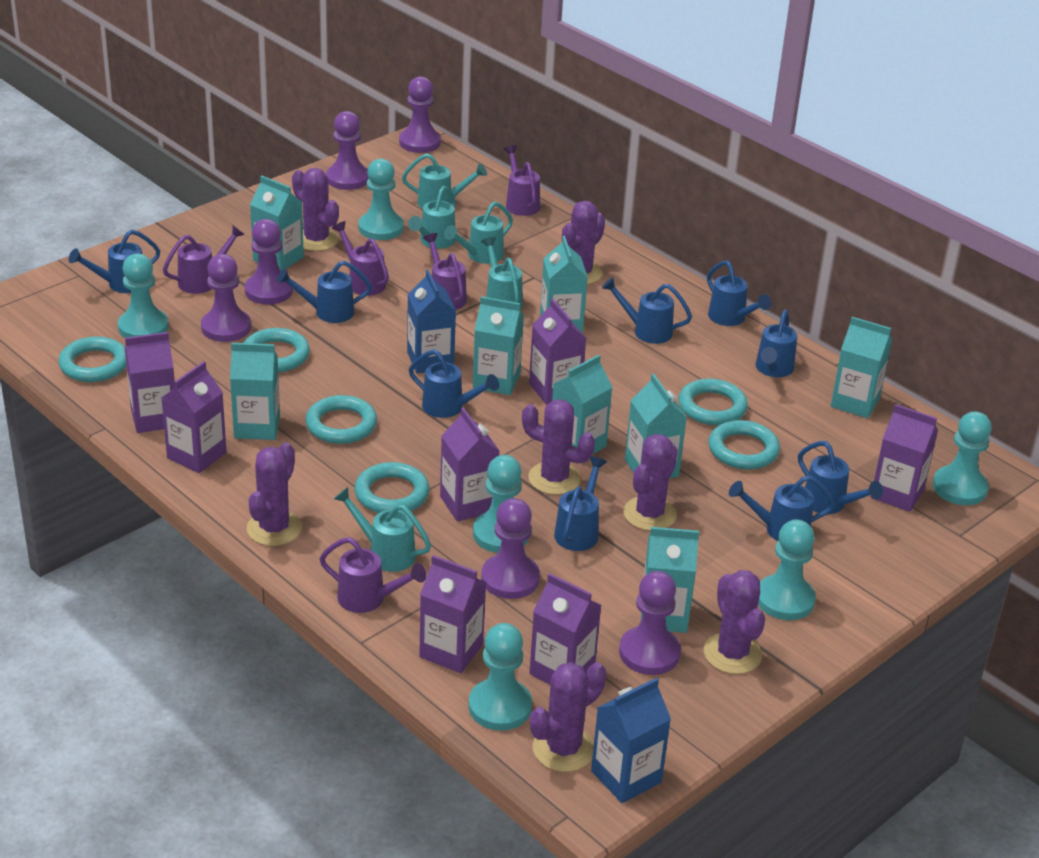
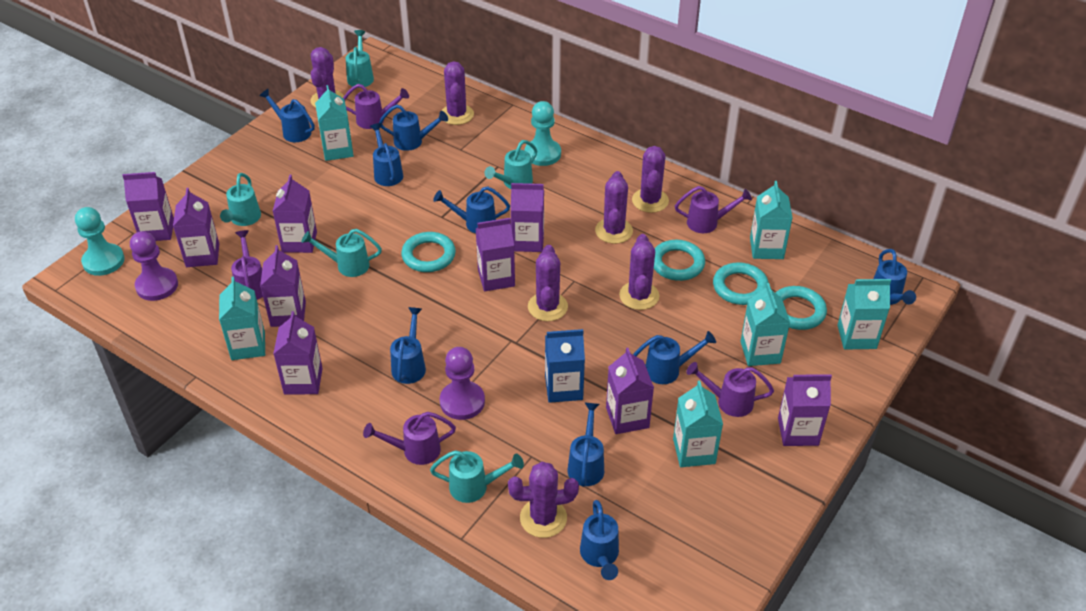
blue carton: [407,270,456,373] [591,678,671,803] = 2 -> [545,329,585,403] = 1
purple carton: [125,332,175,433] [162,361,226,473] [419,555,486,673] [440,407,499,522] [529,299,586,405] [529,573,602,685] [871,404,938,512] = 7 -> [122,172,174,241] [173,188,219,267] [260,245,306,327] [272,175,317,253] [273,311,323,394] [476,218,515,291] [511,183,544,252] [606,348,654,434] [778,374,832,446] = 9
purple pawn: [201,254,251,342] [244,219,293,305] [326,111,369,190] [399,76,441,153] [481,498,540,599] [619,571,681,675] = 6 -> [130,231,178,301] [440,347,485,420] = 2
turquoise carton: [230,343,280,440] [250,176,304,271] [473,296,524,395] [540,236,588,333] [552,355,613,454] [625,373,687,479] [641,527,699,633] [831,317,892,418] = 8 -> [219,276,265,360] [315,85,354,161] [673,381,723,467] [740,283,790,366] [750,181,792,259] [837,279,891,349] = 6
turquoise pawn: [118,253,169,338] [358,159,404,240] [468,623,532,731] [473,455,529,553] [758,519,816,620] [933,411,992,505] = 6 -> [75,207,125,276] [525,101,561,166] = 2
turquoise ring: [58,337,126,382] [244,328,310,372] [305,395,377,444] [354,462,430,513] [678,378,748,425] [708,420,780,469] = 6 -> [401,232,456,272] [654,240,705,281] [713,262,769,305] [775,286,827,330] = 4

